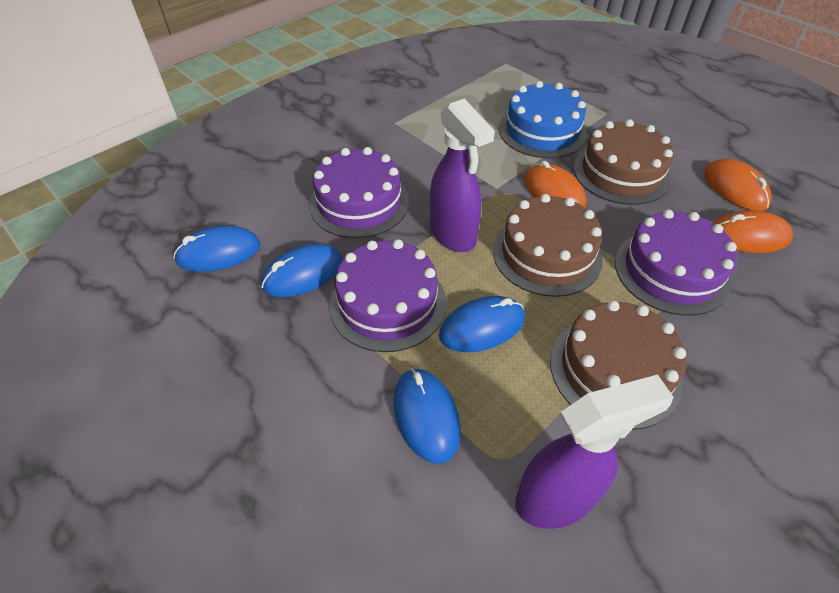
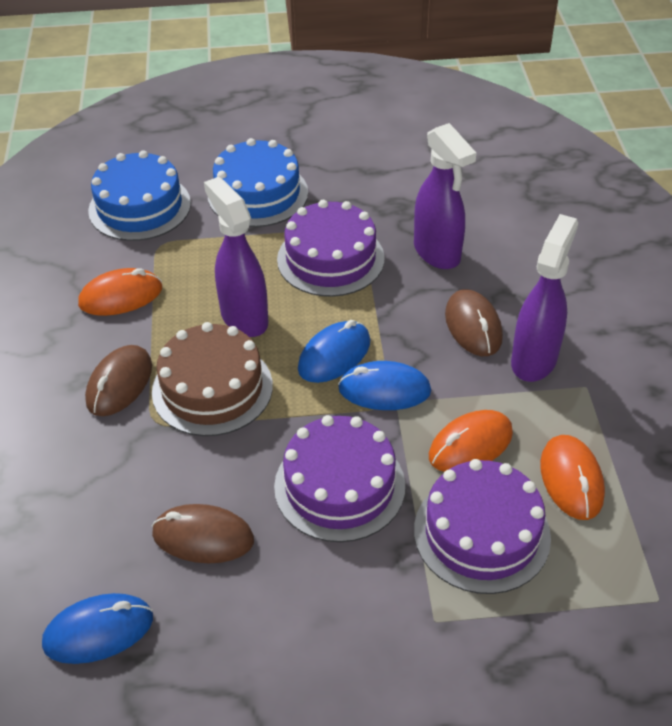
blue cake: [499,81,587,158] = 1 -> [88,150,191,241] [208,138,308,227] = 2
blue mouse: [174,225,260,272] [261,244,343,297] [394,368,461,464] [439,296,525,352] = 4 -> [42,593,153,664] [298,320,370,383] [338,361,431,410] = 3
brown cake: [493,194,603,297] [550,300,686,430] [574,119,673,205] = 3 -> [152,322,273,436] = 1
brown mouse: none = 0 -> [85,345,152,416] [152,504,254,563] [445,289,503,356] = 3
purple spray bottle: [430,99,495,252] [515,375,673,529] = 2 -> [204,177,268,337] [414,123,476,269] [511,214,578,382] = 3

